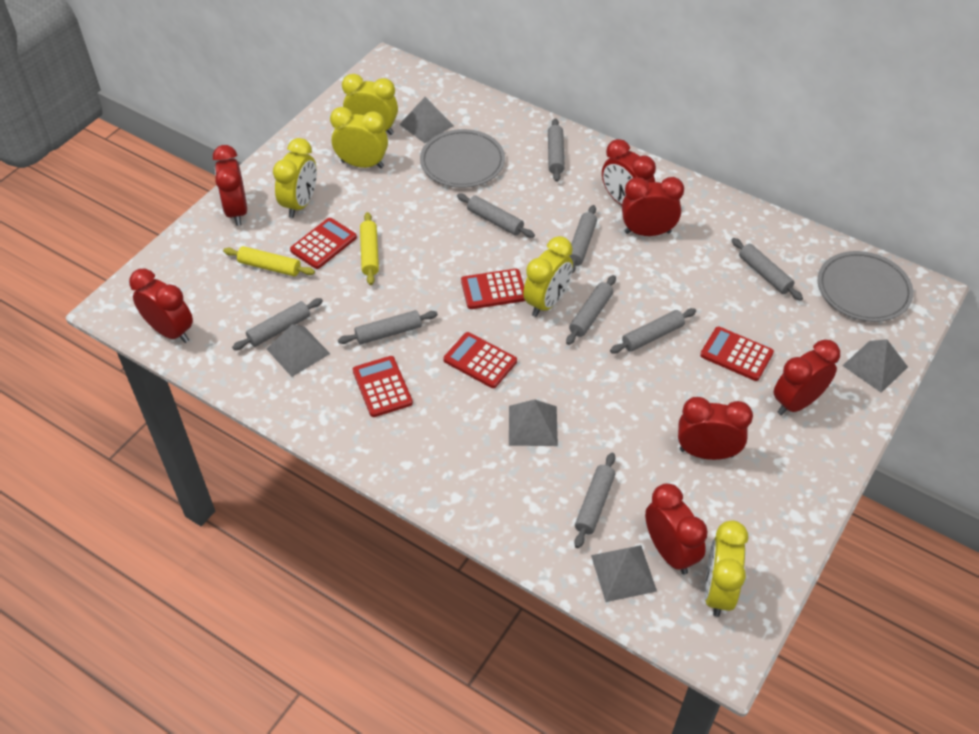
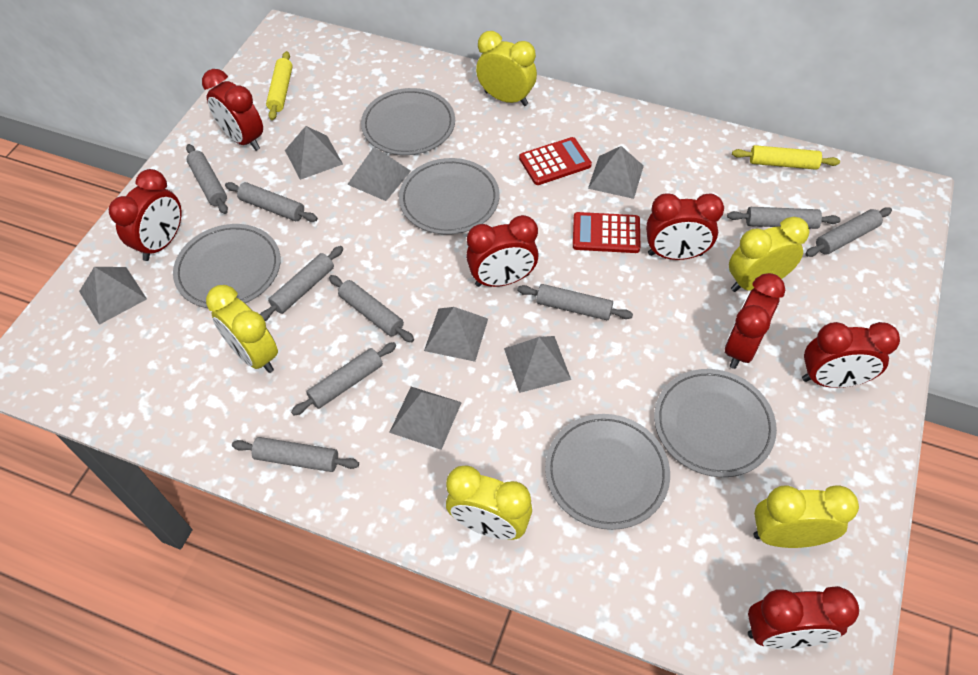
grey plate: [420,129,505,188] [817,251,913,322] = 2 -> [173,224,281,308] [361,88,455,155] [399,158,499,235] [545,414,670,530] [654,369,777,477] = 5
grey pyramid: [267,324,330,377] [399,97,454,143] [509,399,558,446] [591,545,657,602] [842,339,908,393] = 5 -> [79,267,147,325] [285,126,343,180] [347,147,411,201] [389,387,462,450] [424,307,488,362] [504,336,571,393] [588,146,644,199] = 7
red calculator: [290,218,357,269] [353,356,413,417] [444,332,517,388] [461,269,525,309] [700,327,774,381] = 5 -> [519,137,592,185] [573,212,640,253] = 2

